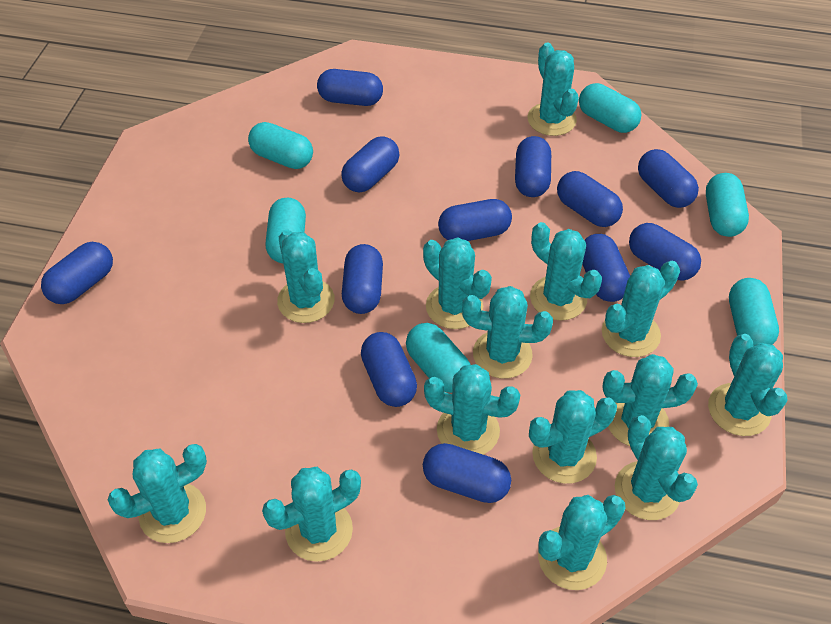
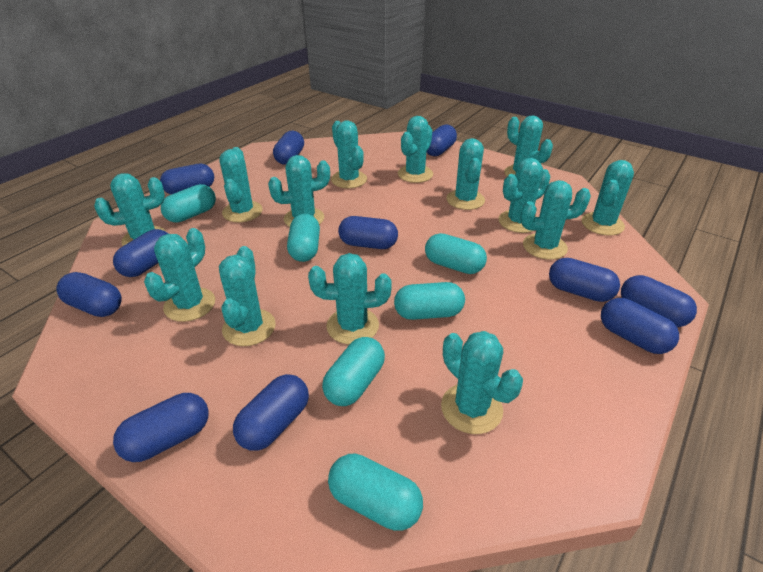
blue capsule: [41,242,113,304] [317,69,383,106] [341,136,400,192] [342,244,383,314] [361,332,417,407] [423,443,511,503] [438,199,512,241] [515,136,551,197] [557,171,623,227] [582,234,630,302] [629,223,701,281] [638,149,699,208] = 12 -> [57,272,122,317] [113,229,168,277] [113,393,209,462] [160,164,214,195] [233,374,309,451] [273,131,304,165] [338,216,398,249] [426,124,457,156] [549,258,620,302] [601,298,679,354] [621,275,697,327] = 11

